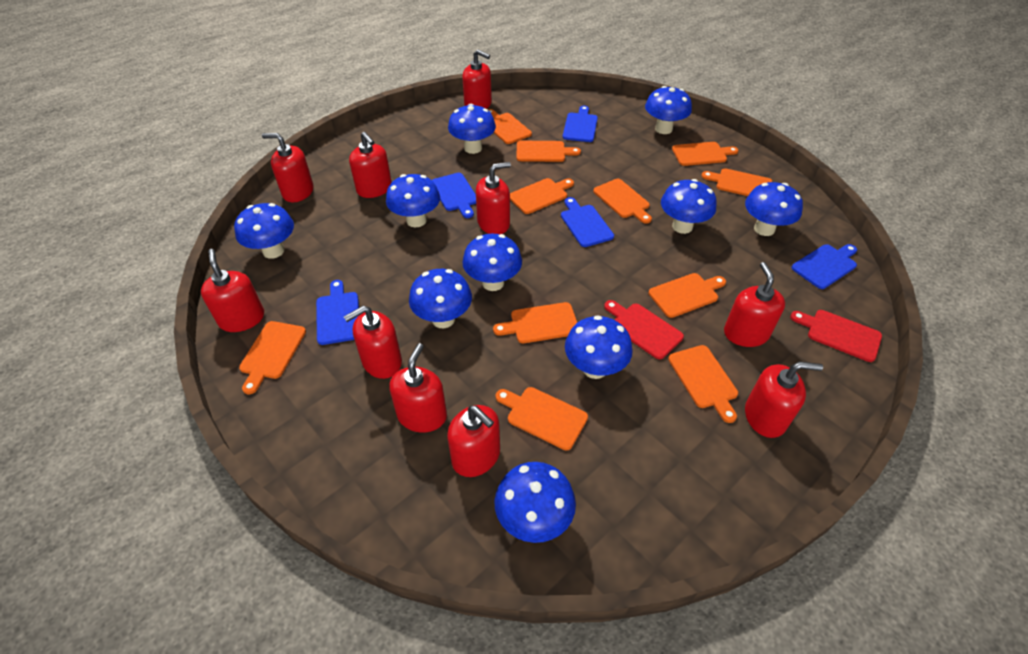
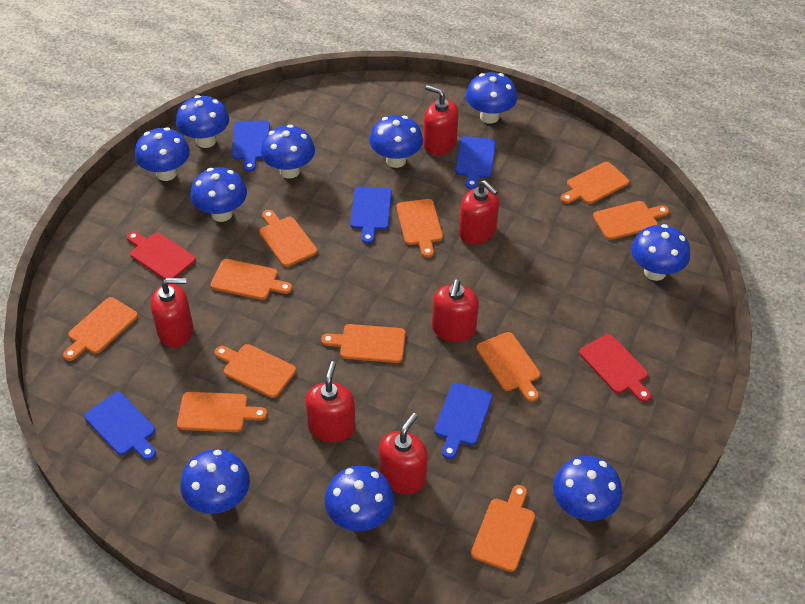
red soap dispenser: [201,249,264,332] [262,133,313,202] [344,306,402,379] [349,132,392,198] [389,343,447,433] [447,405,500,477] [462,50,492,109] [476,162,511,234] [724,262,785,347] [745,362,823,438] = 10 -> [150,278,193,347] [305,361,356,443] [379,413,428,494] [423,85,459,155] [432,279,479,342] [459,180,499,245] = 6

